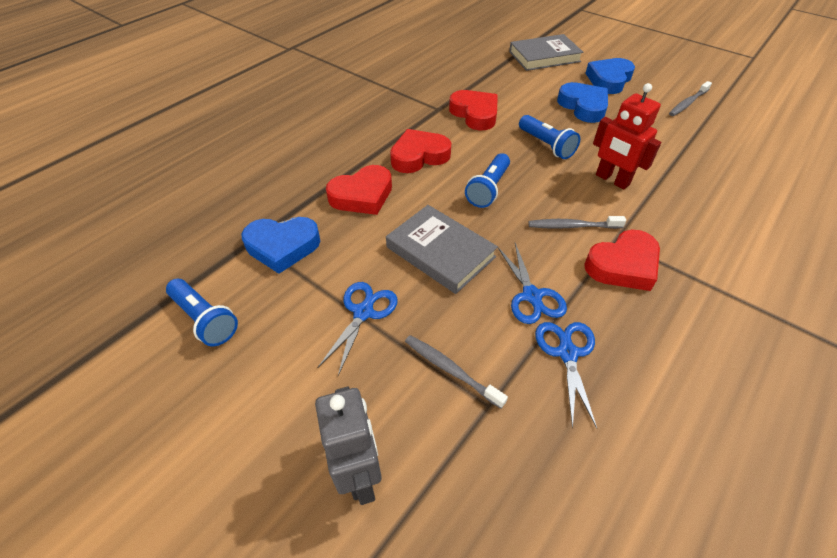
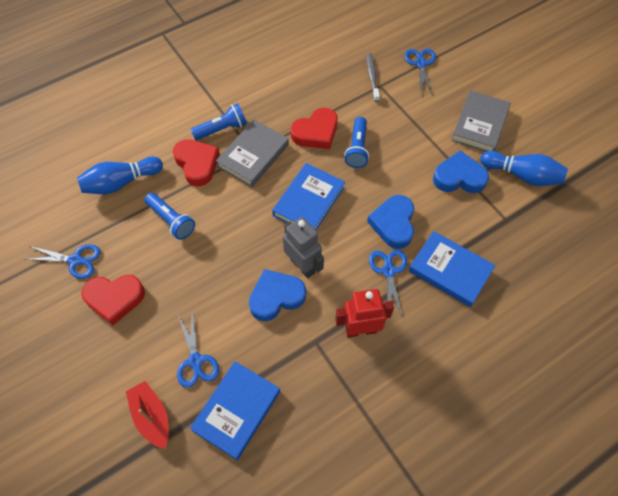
blue book: none = 0 -> [190,361,280,460] [272,163,345,230] [409,231,496,307] = 3
blue bowling pin: none = 0 -> [77,156,163,194] [480,151,568,186] = 2
blue scissors: [317,282,398,376] [498,243,567,324] [535,322,597,428] = 3 -> [26,244,101,279] [177,311,219,388] [369,250,407,318] [404,49,436,94] = 4
grey toothbrush: [405,335,508,409] [528,216,626,229] [669,81,712,116] = 3 -> [366,53,380,102] = 1
red boat: none = 0 -> [126,381,169,449] = 1
red heart: [326,165,392,215] [390,129,451,173] [449,90,498,130] [584,230,660,291] = 4 -> [81,275,145,325] [173,139,220,186] [291,108,338,149] = 3

